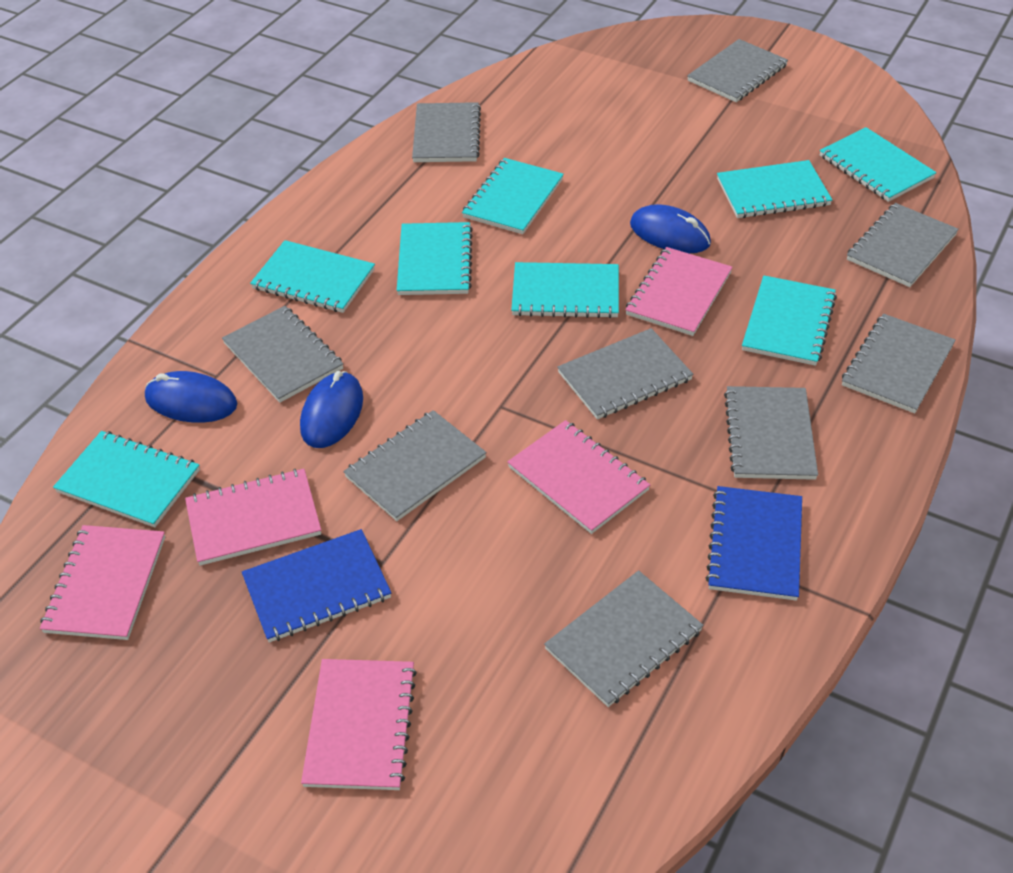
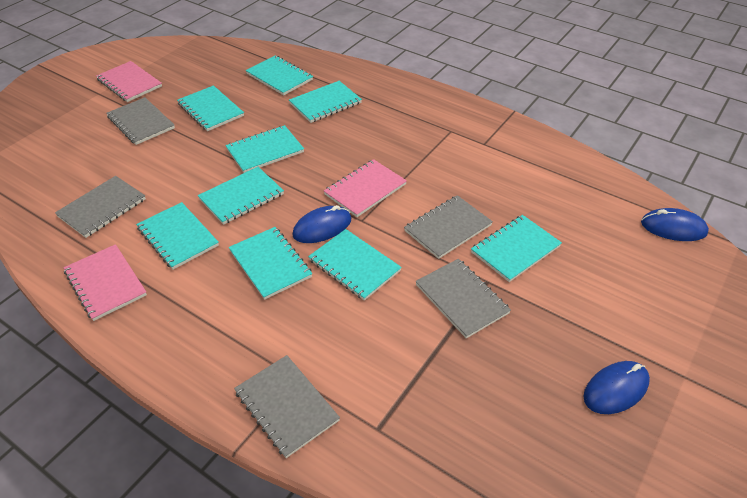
blue notebook: [242,529,391,643] [706,486,802,601] = 2 -> none = 0
grey notebook: [222,306,343,403] [343,410,487,521] [412,102,481,162] [544,570,704,707] [557,328,693,419] [687,39,788,102] [724,386,818,480] [842,314,956,413] [847,203,959,287] = 9 -> [55,176,146,238] [106,97,175,145] [234,355,340,458] [404,195,493,259] [415,259,511,338] = 5
pink notebook: [40,525,165,640] [185,469,321,566] [301,659,417,790] [507,420,650,534] [625,247,733,336] = 5 -> [63,244,147,321] [96,61,162,102] [324,159,407,217] = 3
turquoise notebook: [53,431,200,528] [250,240,375,313] [397,222,473,295] [462,158,564,234] [511,262,619,318] [717,160,832,218] [742,276,837,366] [820,127,937,202] = 8 -> [136,202,219,269] [177,85,244,131] [198,167,284,225] [225,125,304,173] [229,227,313,300] [246,55,313,95] [289,81,362,123] [308,229,402,301] [471,215,562,282] = 9

